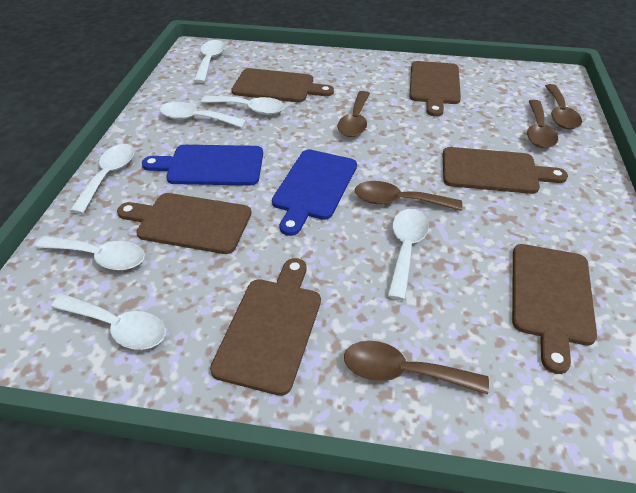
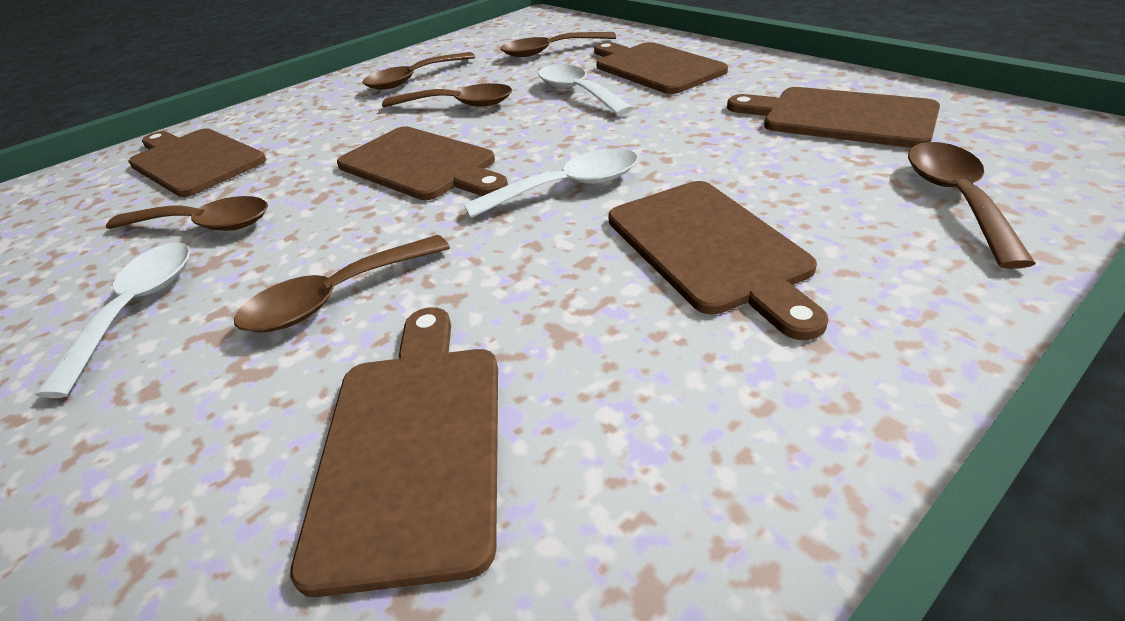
blue cutting board: [142,145,263,186] [272,149,357,236] = 2 -> none = 0
brown spoon: [338,91,370,137] [344,341,489,394] [354,181,462,211] [527,100,558,148] [545,84,582,129] = 5 -> [106,196,268,231] [234,235,450,333] [362,52,475,90] [382,83,512,107] [500,32,616,57] [908,142,1036,269] = 6
white spoon: [36,236,145,270] [51,294,166,350] [70,144,135,214] [159,102,247,128] [194,40,225,83] [202,96,285,115] [387,209,429,300] = 7 -> [35,242,190,398] [464,148,638,218] [538,64,633,116] = 3

